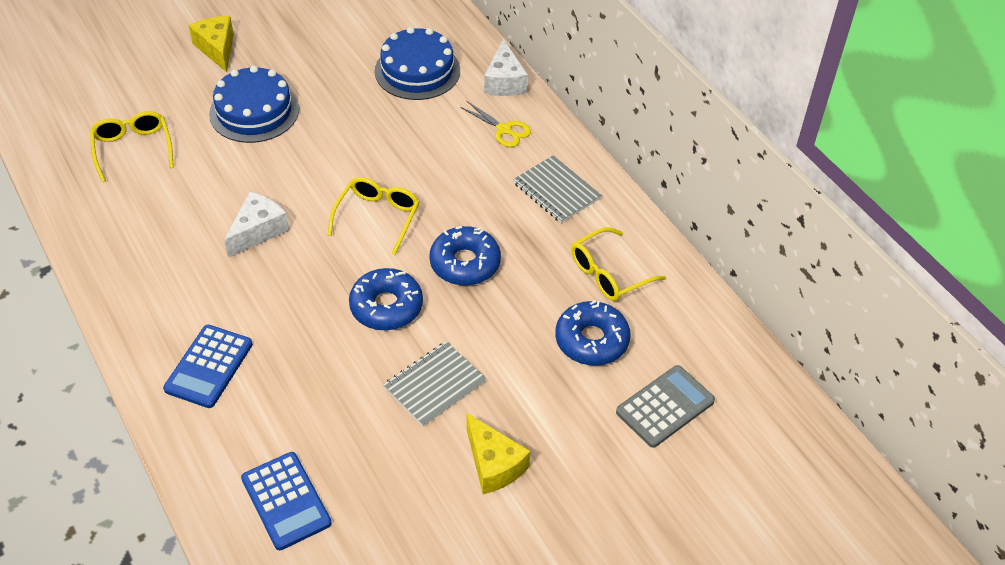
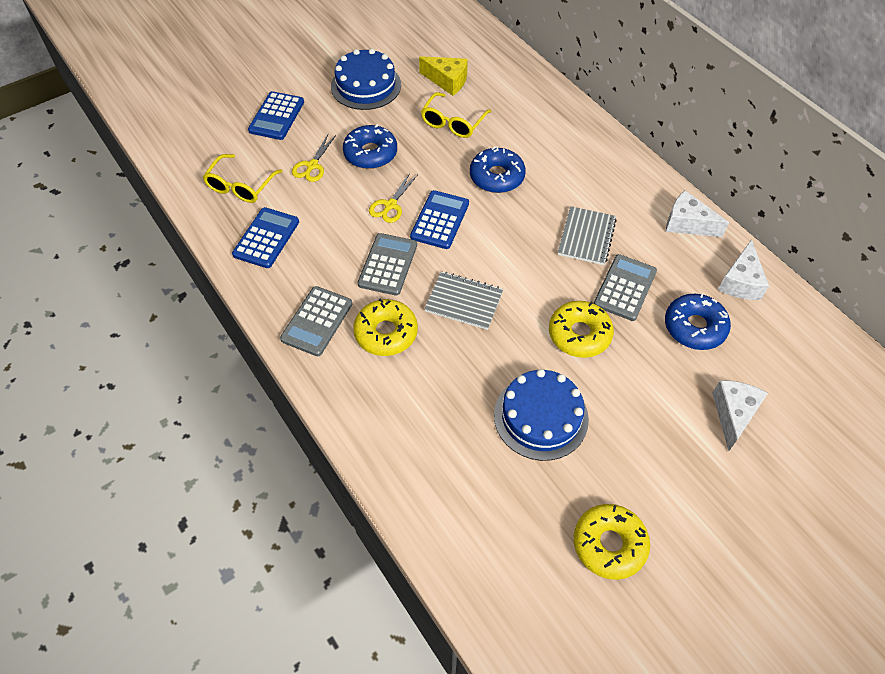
blue calculator: [163,325,253,408] [241,452,332,550] = 2 -> [232,207,299,268] [248,91,304,140] [410,190,469,249] = 3
grey calculator: [616,365,715,448] = 1 -> [280,286,352,356] [358,233,417,296] [594,254,657,321] = 3
white cheese: [224,192,289,258] [484,39,528,96] = 2 -> [666,190,729,237] [712,380,768,451] [718,239,769,300] = 3
yellow cheese: [188,16,234,72] [466,413,530,494] = 2 -> [419,56,468,96] = 1
yellow donut: none = 0 -> [353,299,418,356] [549,301,614,358] [573,504,650,580] = 3
yellow glasses: [90,111,174,182] [328,177,419,255] [571,227,666,301] = 3 -> [203,154,283,203] [421,92,491,138] = 2
yellow scissors: [460,101,531,147] = 1 -> [292,135,336,182] [369,173,417,223] = 2

